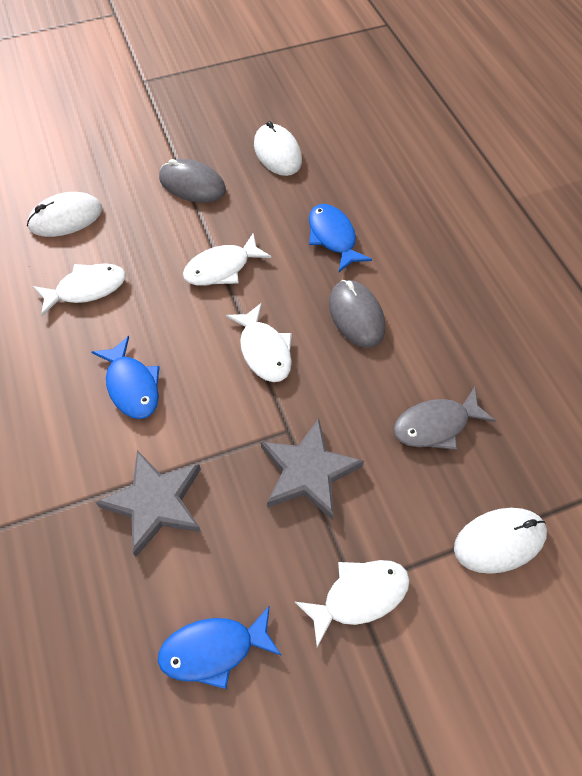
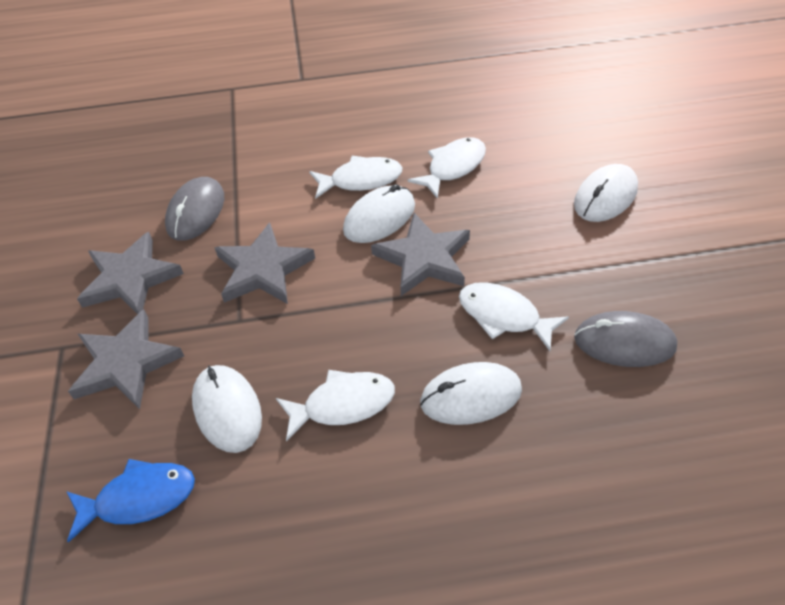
blue fish: [92,336,160,419] [158,605,282,689] [309,204,372,272] = 3 -> [66,459,195,543] = 1
grey fish: [393,387,496,450] = 1 -> none = 0
grey star: [95,450,201,557] [261,418,364,520] = 2 -> [68,309,184,409] [77,232,184,314] [214,222,315,304] [371,213,470,296] = 4
white mouse: [27,192,102,237] [254,121,302,176] [454,508,547,574] = 3 -> [192,365,262,453] [343,184,415,243] [420,362,522,425] [574,164,638,222] = 4

